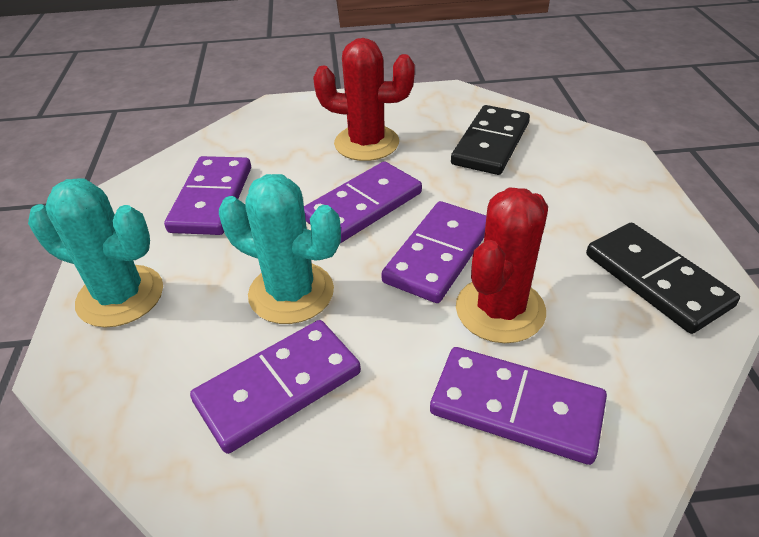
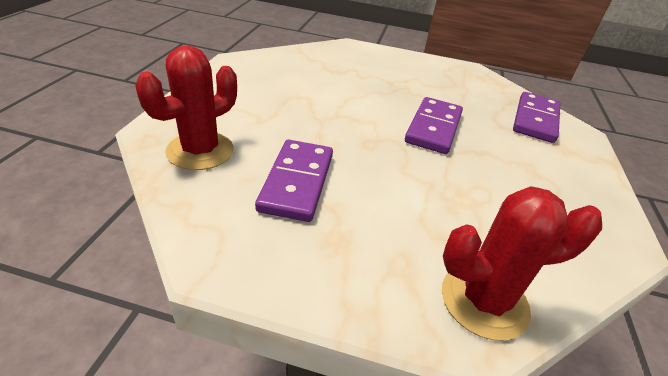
black domino: [451,105,530,175] [586,223,740,334] = 2 -> none = 0
purple domino: [164,156,251,235] [190,320,361,454] [304,161,422,243] [381,201,486,303] [430,347,607,465] = 5 -> [255,140,333,222] [405,97,463,154] [513,92,560,143] = 3
turquoise cactus: [28,178,163,328] [219,174,341,324] = 2 -> none = 0

